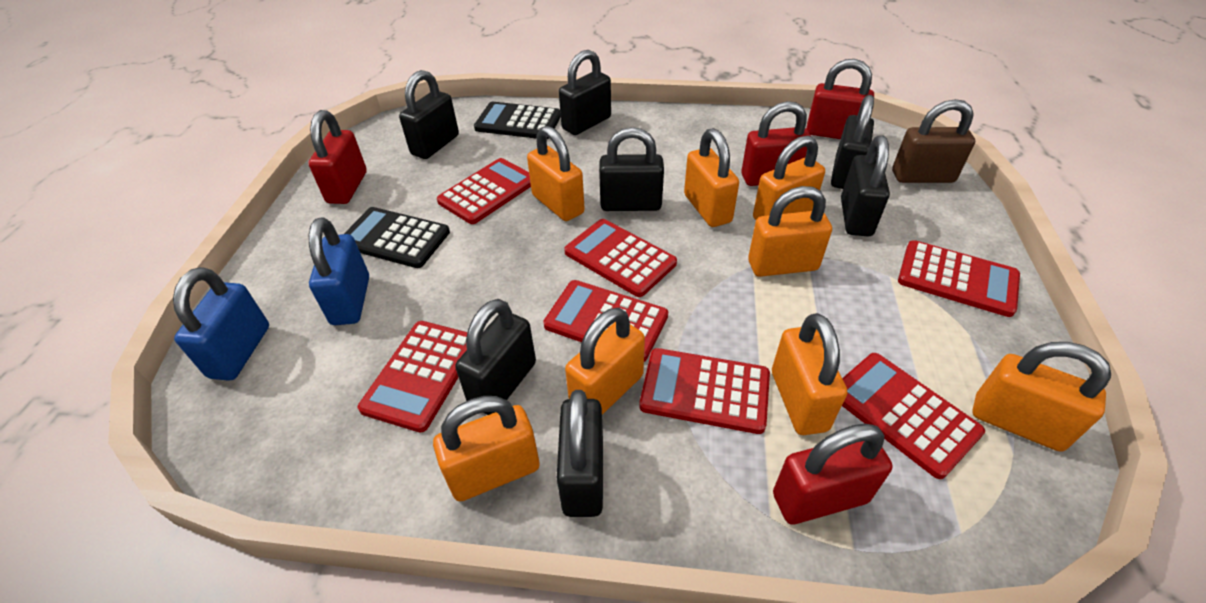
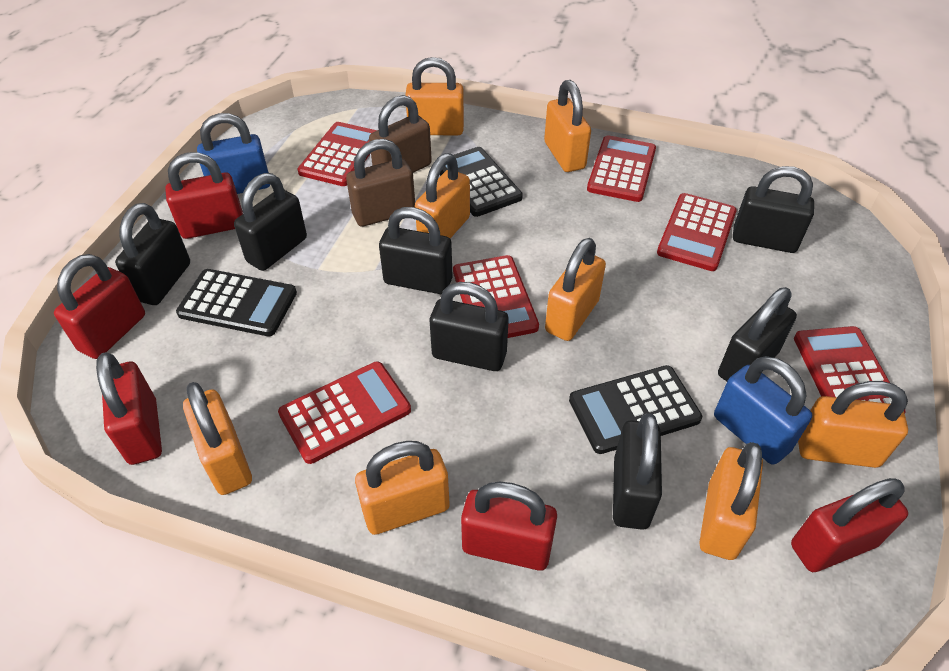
black calculator: [344,207,450,268] [474,102,561,139] = 2 -> [176,269,297,336] [440,147,523,217] [569,365,702,454] = 3
brown padlock: [892,99,975,183] = 1 -> [346,139,415,227] [369,95,432,173] = 2
red calculator: [358,321,467,433] [437,158,531,224] [543,280,668,362] [564,219,677,297] [639,348,770,434] [842,353,985,479] [898,240,1020,317] = 7 -> [278,361,411,464] [298,122,377,186] [453,255,539,338] [587,135,656,202] [657,193,737,271] [794,326,906,413] = 6
red padlock: [308,110,367,204] [742,101,811,186] [773,423,893,524] [806,59,874,139] = 4 -> [54,254,145,359] [96,352,162,465] [165,152,243,239] [461,482,557,571] [791,478,908,572] = 5

